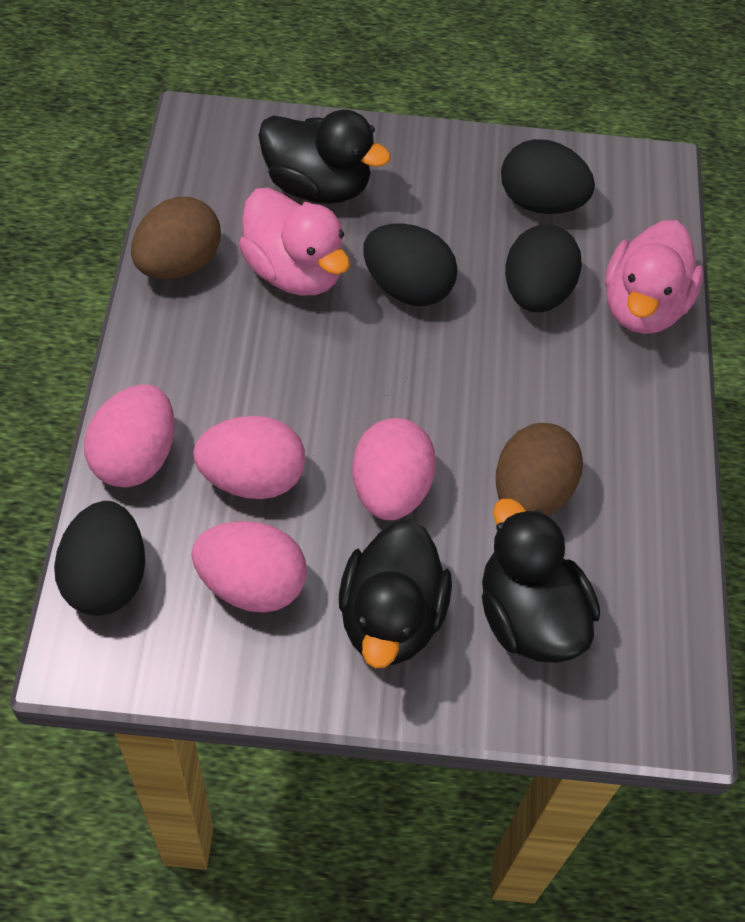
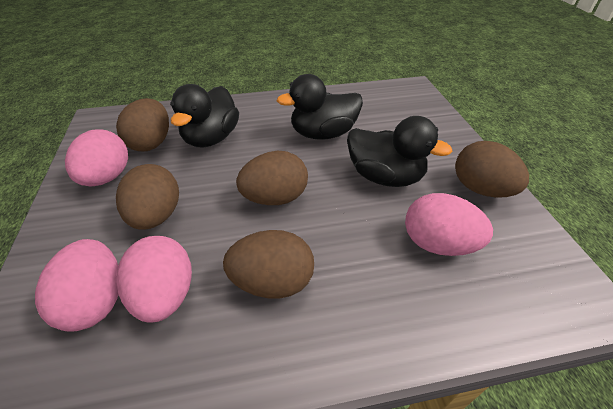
black egg: [54,501,145,616] [363,223,457,306] [501,139,595,214] [505,224,582,312] = 4 -> none = 0
brown egg: [131,197,221,279] [496,423,583,516] = 2 -> [116,98,169,151] [116,164,179,230] [223,230,314,299] [236,151,308,205] [455,141,529,198] = 5
pink duck: [239,188,350,296] [605,220,704,334] = 2 -> none = 0

